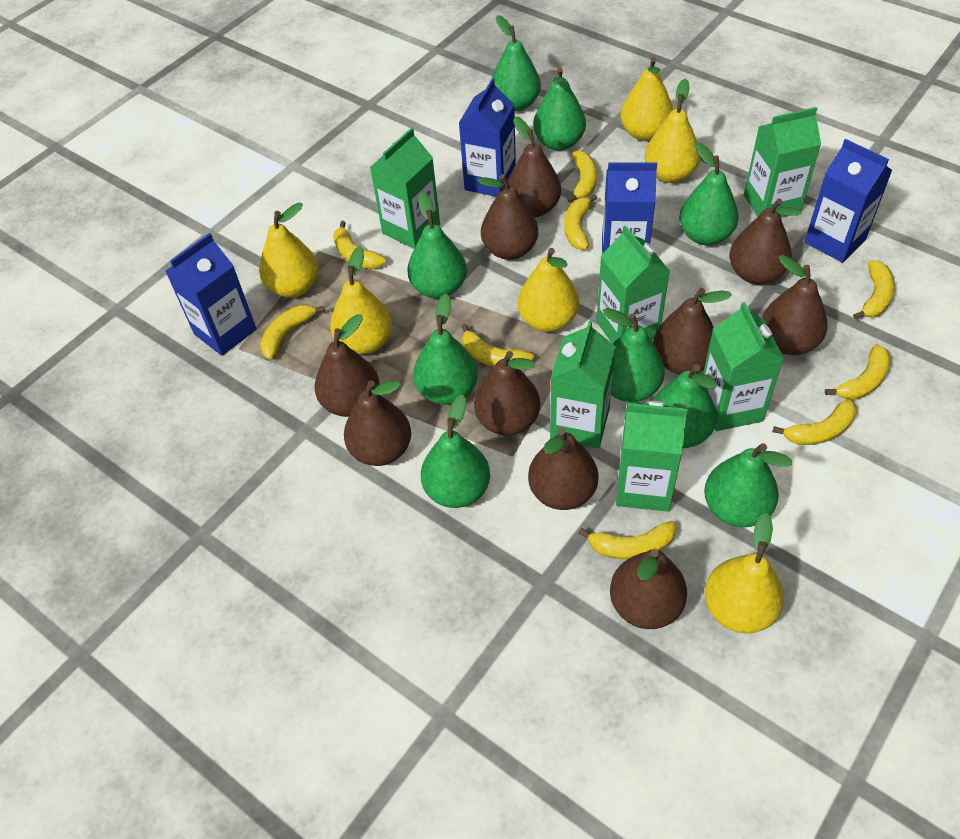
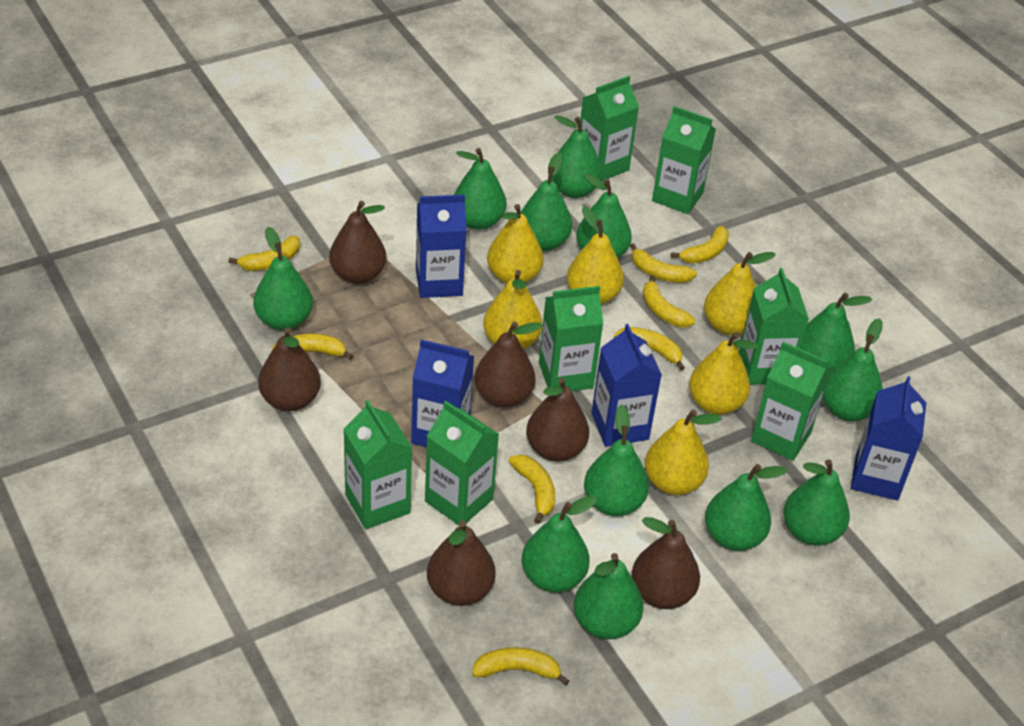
brown pear: [315,314,380,417] [344,380,411,466] [474,351,540,436] [477,174,538,260] [508,116,561,217] [528,428,598,510] [610,549,687,629] [653,288,732,374] [729,198,802,285] [762,255,828,355] = 10 -> [258,327,321,411] [329,201,386,284] [427,520,496,606] [474,322,542,408] [526,377,589,462] [632,517,700,609] = 6
green carton: [370,128,440,249] [550,320,616,448] [596,225,670,344] [616,401,687,512] [703,302,784,431] [744,107,821,218] = 6 -> [344,400,412,529] [425,401,499,525] [539,286,604,391] [580,76,639,181] [652,106,716,214] [739,268,809,385] [751,342,831,461] = 7
green pear: [407,192,467,299] [413,294,478,405] [421,394,490,508] [492,15,541,111] [533,67,586,151] [603,308,665,402] [652,364,718,448] [679,143,739,245] [704,443,792,527] = 9 -> [253,227,313,330] [454,148,507,230] [521,152,572,251] [522,496,597,592] [551,115,602,198] [574,553,643,639] [576,173,632,258] [584,404,649,516] [705,464,788,551] [783,459,850,546] [801,293,872,372] [823,318,883,421] = 12
yellow banana: [260,305,325,360] [333,221,386,269] [461,324,534,367] [564,194,597,250] [567,150,597,203] [579,521,676,559] [772,399,857,445] [825,344,890,400] [853,260,895,320] = 9 -> [229,235,300,271] [271,333,353,360] [472,647,569,686] [509,454,555,524] [614,327,685,371] [630,243,697,283] [643,275,695,327] [671,226,729,264] = 8

